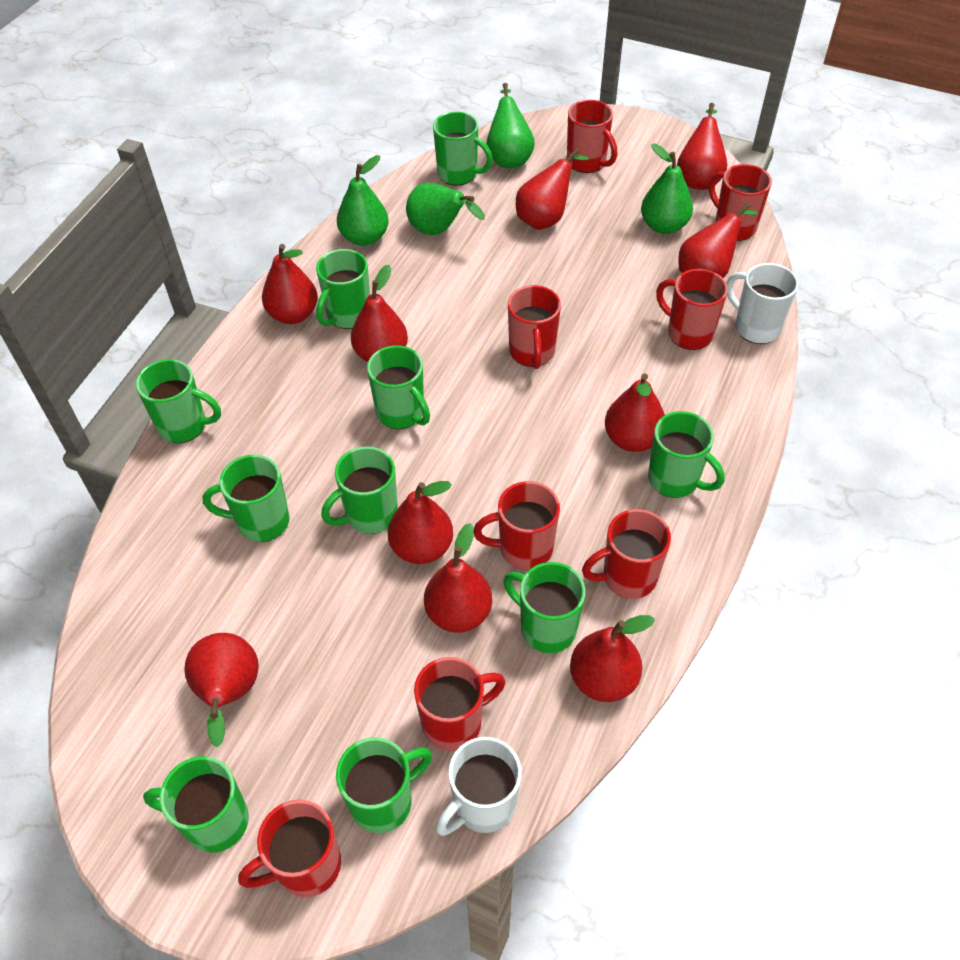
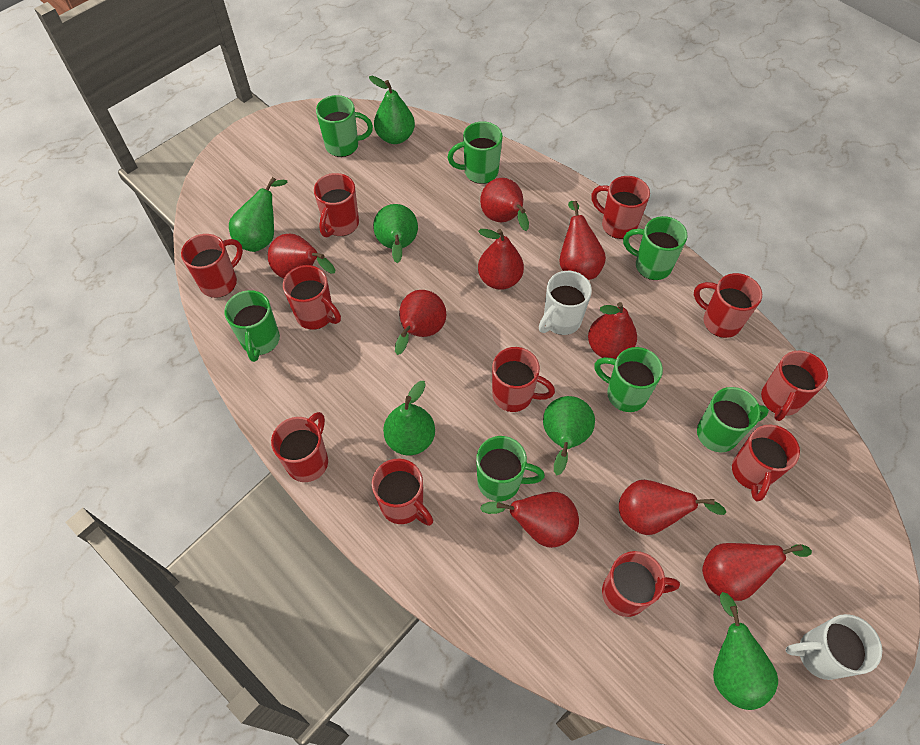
green mug: [136,359,221,443] [143,756,249,853] [203,455,290,542] [316,249,370,329] [321,446,398,534] [336,737,432,833] [367,345,430,429] [433,111,493,186] [504,562,586,653] [648,411,725,498] = 10 -> [224,290,280,362] [316,95,373,157] [448,121,503,184] [476,436,545,501] [594,347,663,412] [623,216,688,280] [697,387,769,452] = 7
green pear: [337,155,389,246] [406,183,485,235] [486,83,535,168] [641,144,693,234] = 4 -> [229,177,288,252] [369,76,415,144] [373,204,418,263] [383,381,435,456] [543,396,595,475] [713,592,778,710] = 6
red mug: [238,800,341,897] [414,657,506,751] [474,481,560,570] [508,285,561,369] [567,100,617,173] [582,509,671,599] [656,269,728,350] [709,164,772,241] = 8 -> [181,234,243,298] [271,412,328,482] [283,265,341,330] [314,173,359,237] [372,459,433,526] [492,347,555,412] [591,176,650,239] [602,551,680,617] [694,273,762,338] [732,425,800,502] [761,350,828,421] = 11
red pear: [184,633,259,747] [262,244,318,324] [351,265,408,362] [388,481,453,564] [424,523,492,633] [516,148,589,230] [570,615,655,702] [605,373,665,452] [677,103,727,190] [678,202,758,278] = 10 -> [268,234,335,278] [395,290,446,355] [478,229,524,290] [480,178,529,231] [480,492,579,548] [559,201,606,280] [588,302,637,359] [619,480,726,535] [702,543,812,601] = 9

